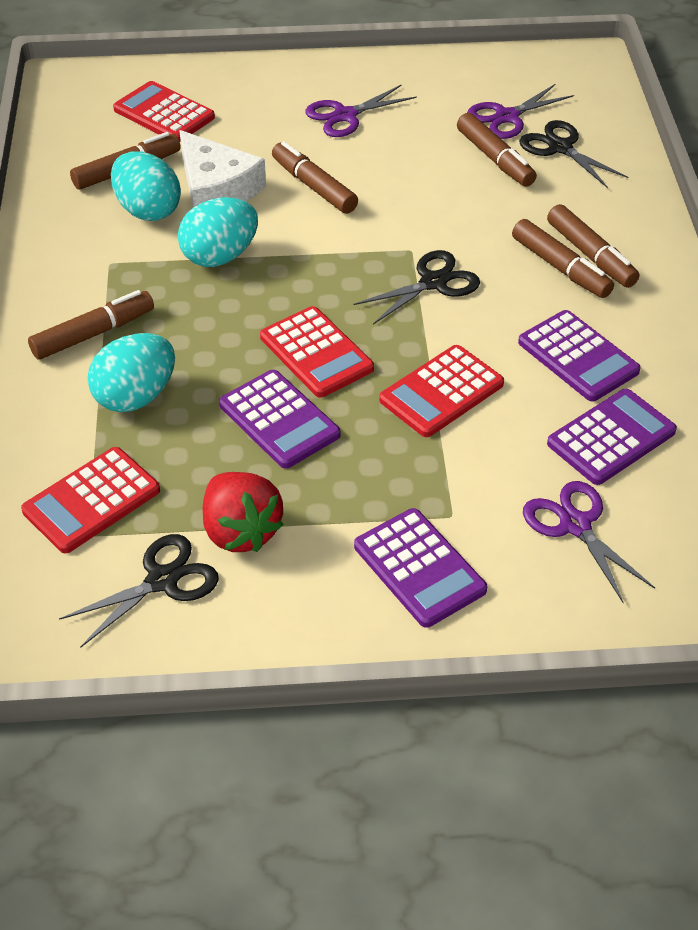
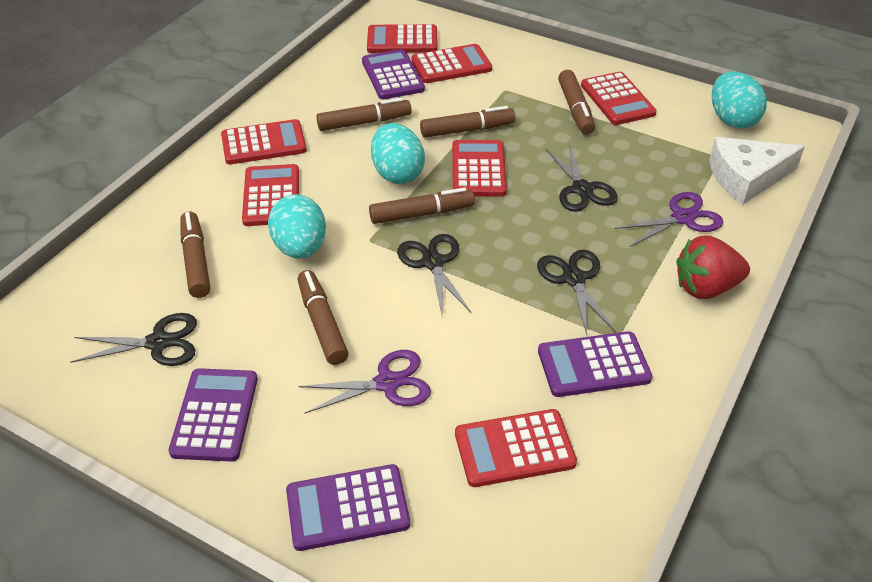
black scissors: [59,534,219,648] [354,250,480,324] [519,120,628,188] = 3 -> [71,313,197,366] [397,234,471,314] [537,250,616,335] [546,143,618,212] = 4
purple scissors: [305,85,417,137] [467,84,574,139] [523,481,655,603] = 3 -> [299,350,431,414] [614,192,723,247] = 2
red calculator: [21,447,160,554] [113,81,215,142] [260,306,374,398] [379,345,504,437] = 4 -> [221,119,307,164] [242,164,299,226] [367,24,438,53] [411,44,492,83] [452,140,507,197] [455,409,577,487] [581,72,657,125] = 7

